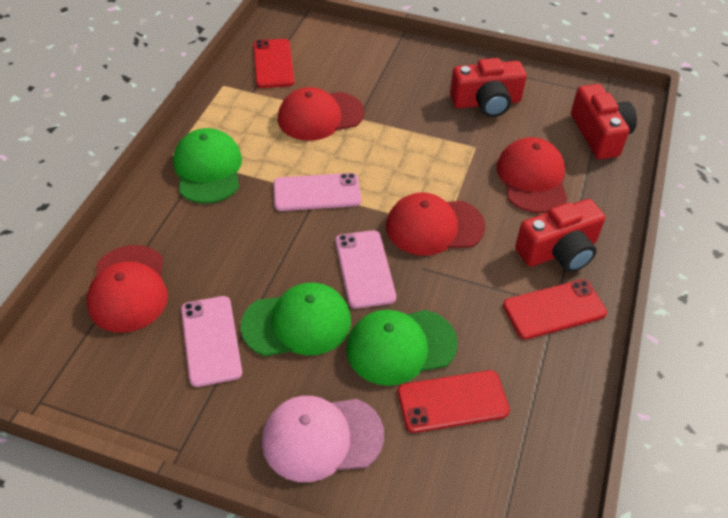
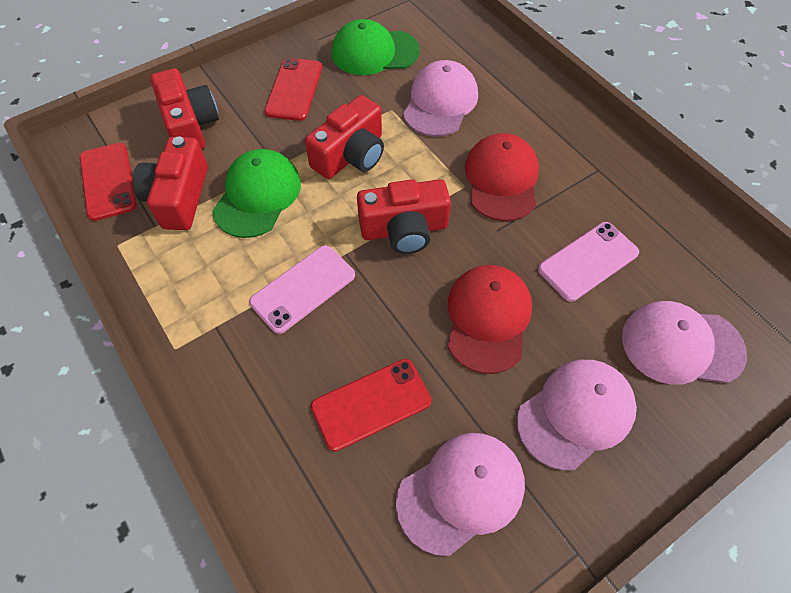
green cap: [173,128,242,203] [241,283,351,357] [346,310,458,386] = 3 -> [213,149,301,238] [332,19,420,75] = 2
pink cap: [262,396,384,482] = 1 -> [396,433,525,556] [403,60,478,137] [517,360,637,471] [622,301,747,385] = 4
pink phone: [181,296,242,387] [273,173,361,211] [335,230,396,309] = 3 -> [249,245,355,334] [538,222,639,302] = 2
red camera: [450,58,527,117] [515,199,605,272] [571,84,637,159] = 3 -> [133,136,208,230] [150,68,219,149] [305,95,384,179] [357,179,451,254] = 4
red cap: [86,245,168,333] [278,87,364,141] [386,192,485,256] [497,137,567,213] = 4 -> [448,265,532,374] [465,133,539,221] = 2

